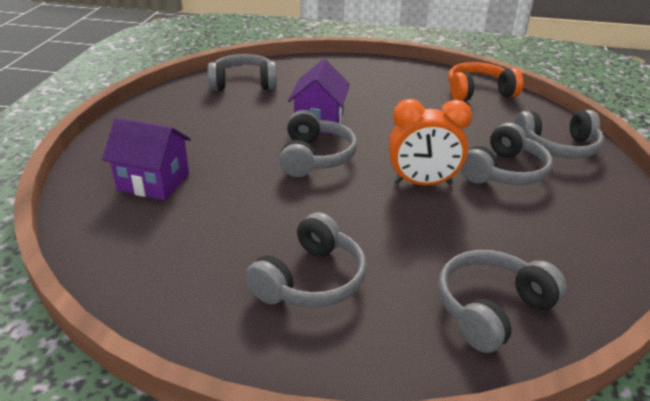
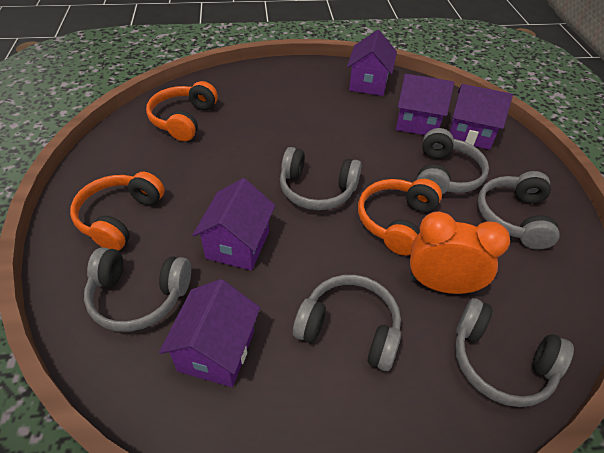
orange headphones: [448,62,523,101] = 1 -> [70,172,165,251] [146,81,218,141] [358,179,442,256] = 3
purple house: [102,117,191,200] [288,59,350,135] = 2 -> [159,279,260,387] [192,178,275,271] [347,30,397,96] [396,74,454,135] [449,84,513,150] = 5

